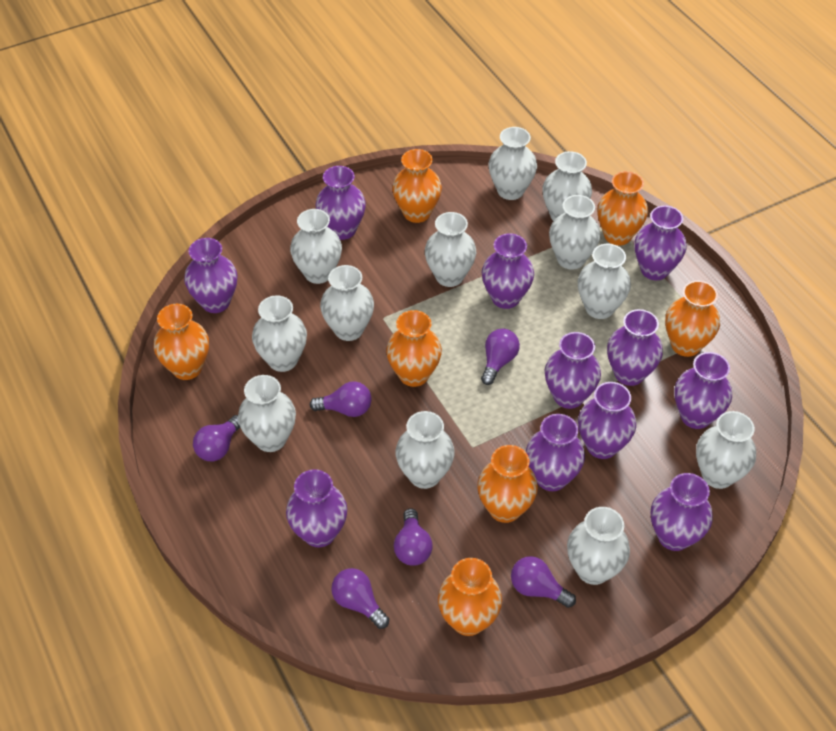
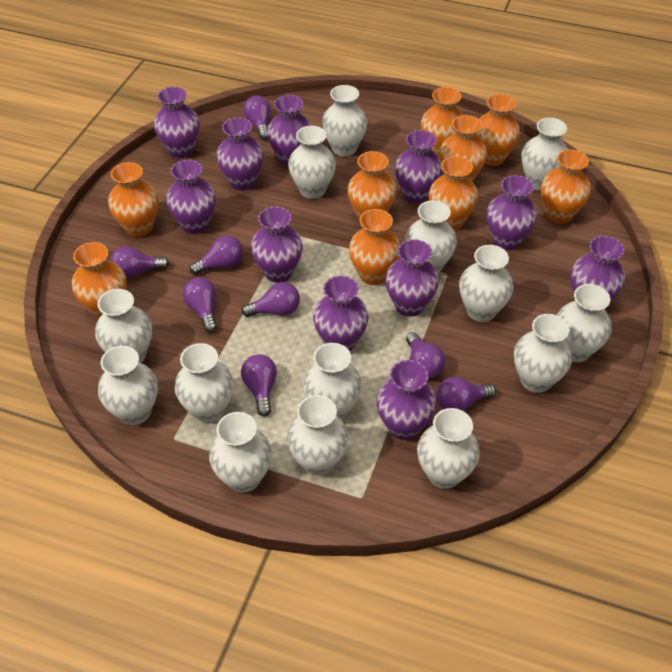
orange vase: [154,304,209,380] [386,310,442,387] [392,149,442,223] [438,558,502,636] [477,445,538,523] [597,171,648,246] [665,280,720,357] = 7 -> [72,242,127,318] [108,162,158,237] [347,151,396,220] [349,209,400,285] [421,87,463,158] [429,156,478,230] [440,115,487,182] [476,94,520,166] [541,149,591,224] = 9
purple light bulb: [193,415,240,461] [310,381,372,417] [331,568,389,629] [394,508,433,566] [481,328,520,385] [511,556,576,608] = 6 -> [110,246,169,279] [183,277,217,333] [189,235,243,275] [241,282,300,317] [241,354,277,417] [243,96,271,140] [406,332,445,378] [436,377,496,411] = 8
white vase: [238,375,296,452] [252,295,307,372] [290,209,342,284] [320,265,374,341] [396,411,455,489] [425,212,476,287] [488,127,537,200] [542,151,592,221] [549,195,601,270] [567,507,630,585] [578,244,631,319] [696,411,756,489] = 12 -> [95,289,152,363] [98,346,158,425] [175,343,234,423] [209,412,272,493] [287,395,348,475] [288,126,336,199] [303,343,362,420] [322,85,367,156] [405,200,457,273] [417,408,480,489] [459,245,513,322] [514,314,572,393] [522,118,568,191] [557,284,611,362] = 14

